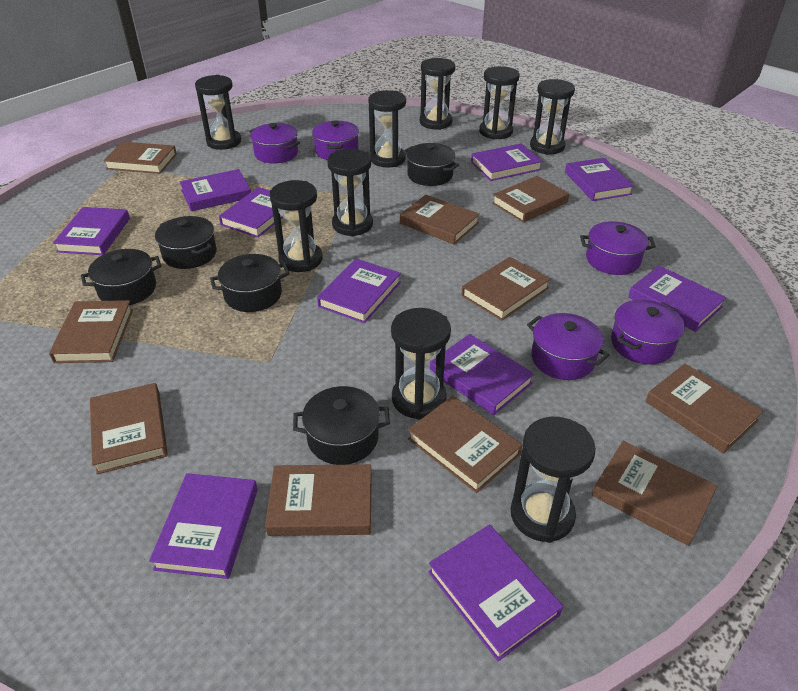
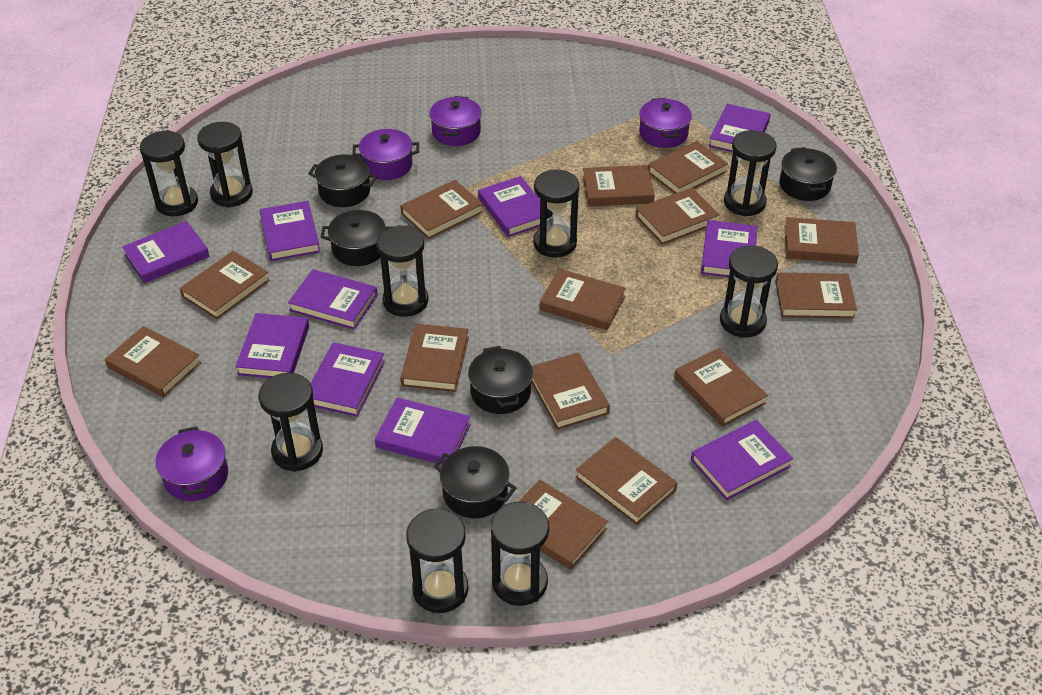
brown book: [49,300,133,363] [90,383,168,474] [103,141,177,174] [265,464,372,536] [400,195,480,244] [408,396,522,493] [461,257,551,321] [492,176,569,223] [592,441,717,546] [646,364,764,453] = 10 -> [105,326,201,397] [180,251,270,319] [400,180,483,239] [400,324,469,392] [518,480,608,570] [531,353,610,430] [540,269,626,330] [575,437,677,525] [583,165,655,207] [636,188,720,245] [648,141,728,194] [674,348,768,427] [775,273,857,319] [785,217,859,264] = 14
purple pot: [249,123,300,163] [312,121,359,160] [527,313,609,380] [580,221,656,275] [611,299,685,365] = 5 -> [155,426,228,501] [352,129,419,180] [429,96,482,146] [639,98,692,148] = 4

